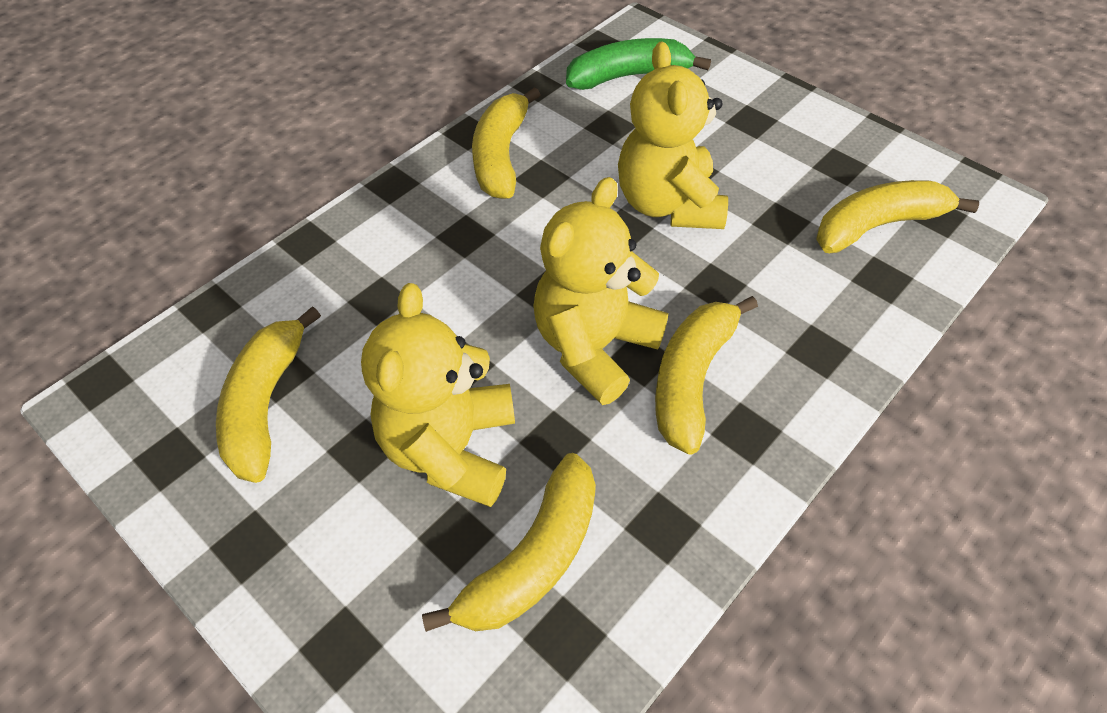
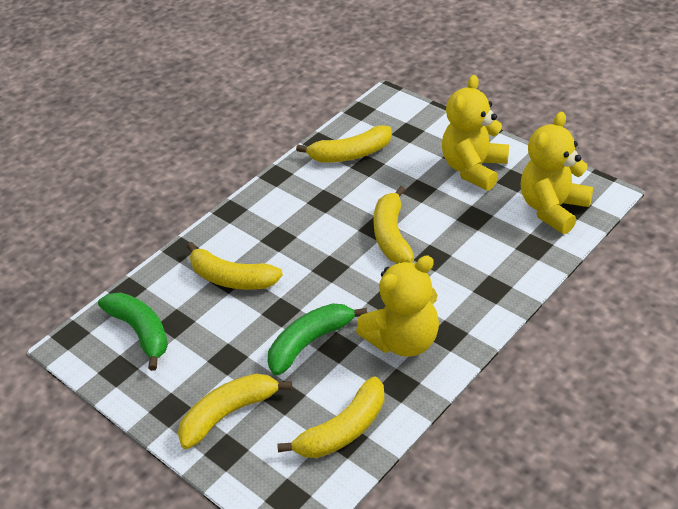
green banana: [566,38,711,90] = 1 -> [98,292,168,371] [268,303,367,376] = 2

